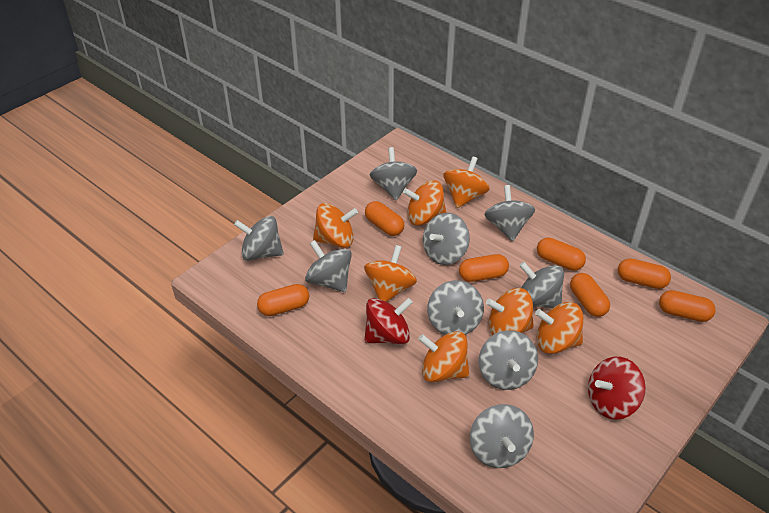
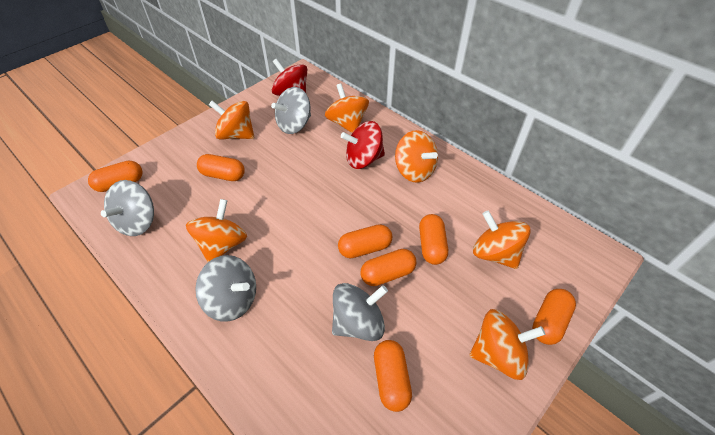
grey spinning top: [234,216,284,261] [305,240,352,292] [370,147,417,200] [423,213,470,265] [427,280,484,335] [470,404,534,468] [479,330,538,390] [484,185,535,241] [519,262,564,308] = 9 -> [101,180,154,236] [195,255,256,322] [271,87,311,134] [332,283,388,341] = 4
orange spinning top: [313,203,358,248] [364,245,417,302] [403,180,446,226] [418,331,469,382] [443,156,490,208] [486,288,534,336] [535,302,583,354] = 7 -> [186,199,247,262] [209,100,254,139] [325,83,369,133] [395,130,438,183] [470,309,545,380] [473,210,531,269] = 6

